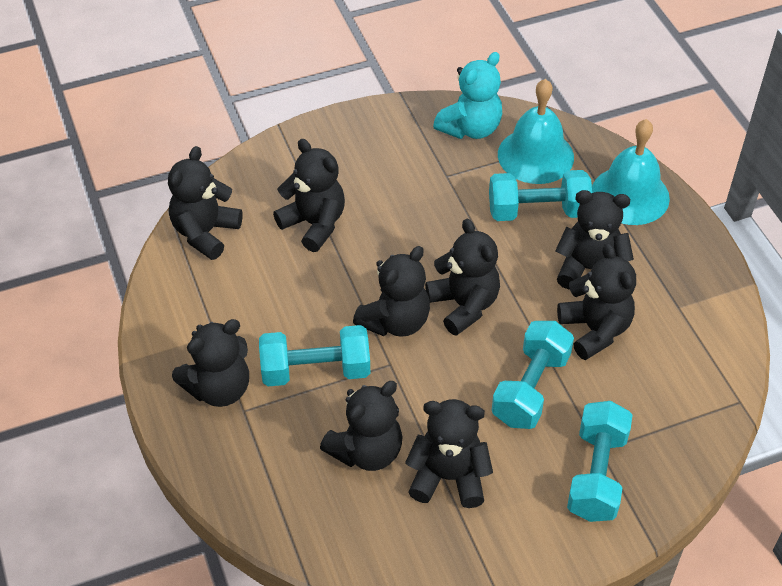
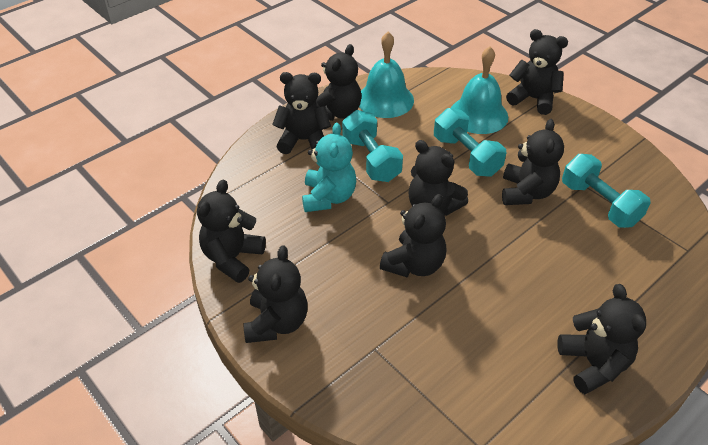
turquoise dumbbell: [259,325,370,386] [489,170,592,221] [492,321,574,429] [567,401,633,522] = 4 -> [342,110,403,182] [434,108,506,177] [562,154,651,228] = 3

